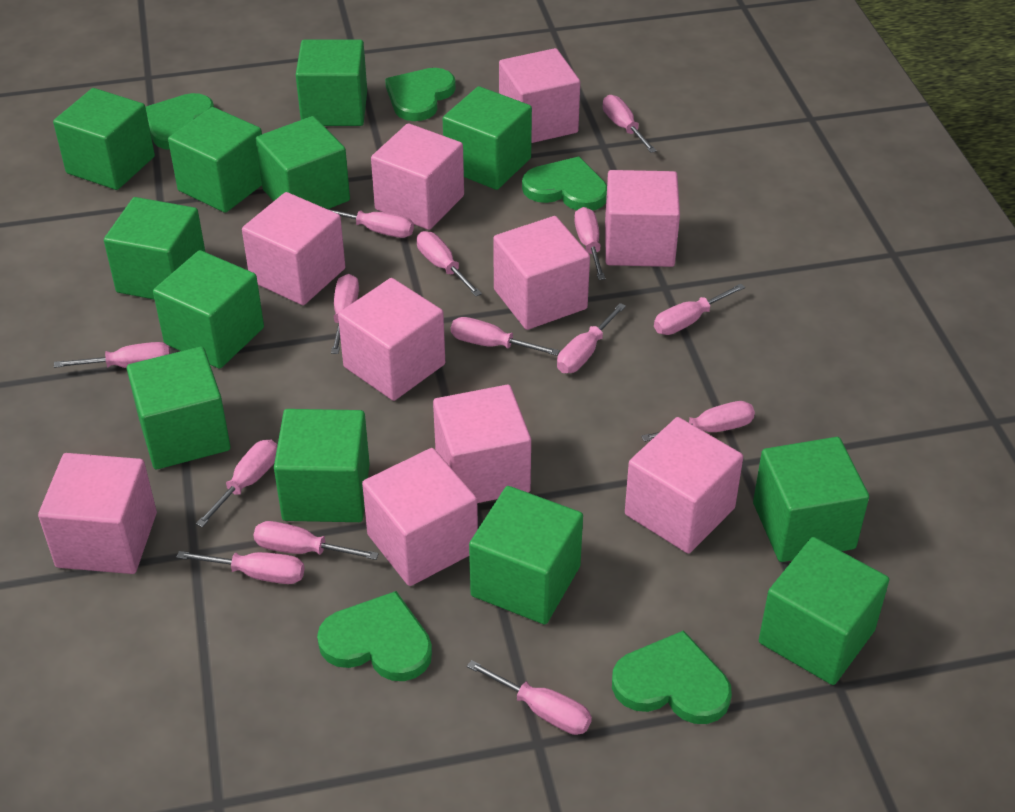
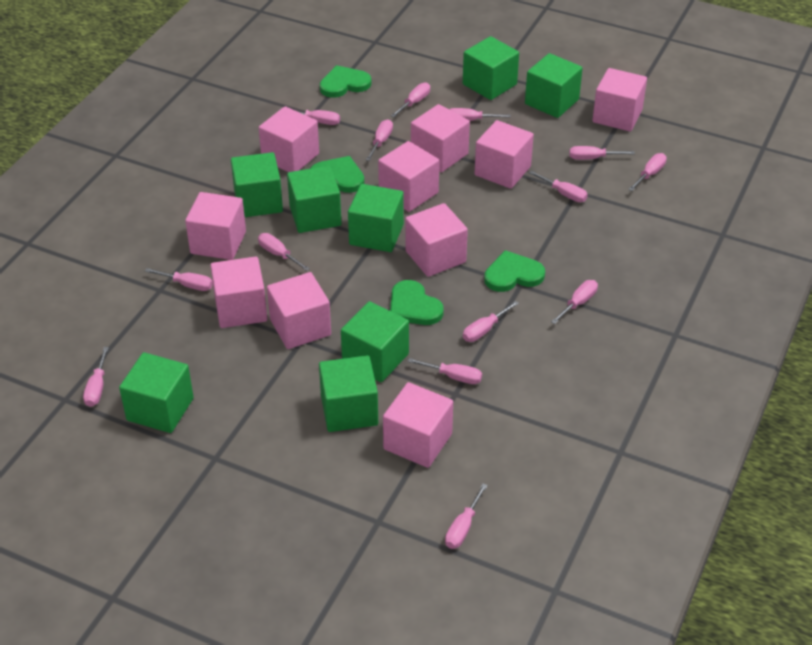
green cube: [53,88,155,190] [104,197,205,300] [127,347,231,469] [153,250,264,369] [168,107,262,213] [256,116,350,209] [274,409,370,522] [296,40,367,126] [443,86,532,190] [469,486,583,624] [753,437,869,562] [759,537,889,685] = 12 -> [119,352,194,433] [231,152,283,217] [287,166,341,233] [319,355,378,432] [341,301,409,382] [348,184,404,252] [463,36,519,100] [525,53,583,118] = 8
green heart: [145,93,214,150] [317,591,432,681] [385,68,456,121] [522,157,607,210] [612,630,732,724] = 5 -> [310,156,364,193] [320,65,372,98] [390,280,444,325] [484,250,545,292] = 4

